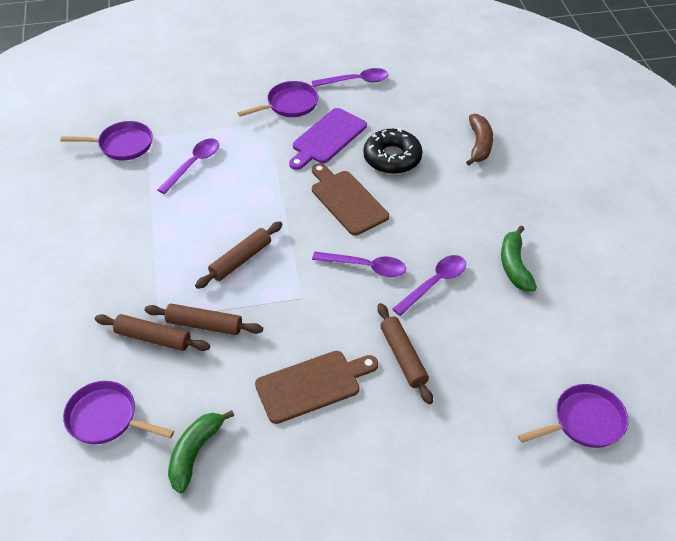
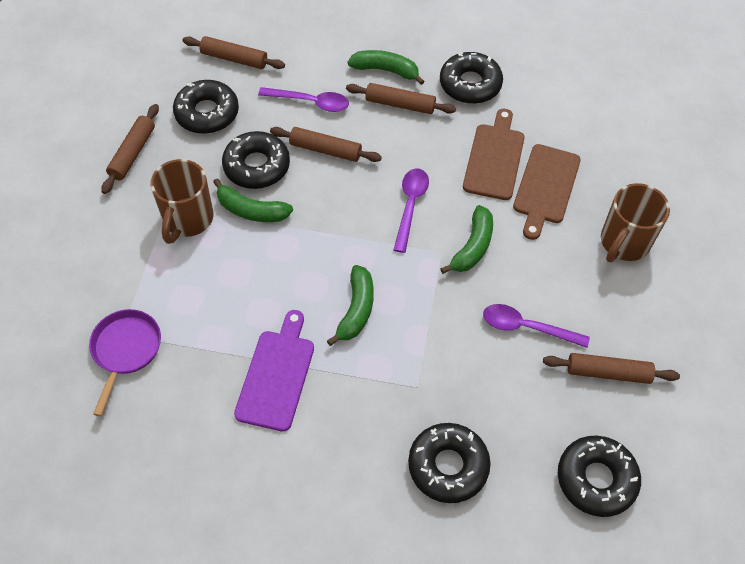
black donut: [363,128,422,174] = 1 -> [173,80,239,134] [222,131,290,189] [408,423,491,503] [440,52,503,104] [558,436,641,517] = 5
brown banana: [466,114,493,166] = 1 -> none = 0
brown mug: none = 0 -> [150,159,213,244] [601,183,670,262] = 2
brown rolling pin: [95,314,210,351] [145,304,263,335] [195,221,283,289] [377,303,433,404] = 4 -> [101,104,159,194] [183,36,285,69] [270,127,382,162] [346,83,456,114] [543,353,680,384] = 5
green banana: [168,410,234,493] [501,226,537,291] = 2 -> [213,179,293,222] [327,265,374,346] [348,50,425,85] [440,205,493,274] = 4
purple pan: [60,121,153,161] [63,381,174,444] [238,81,319,117] [518,384,628,448] = 4 -> [89,309,161,416] = 1
purple spoon: [157,139,219,194] [312,68,389,87] [312,252,406,277] [392,255,466,316] = 4 -> [258,87,349,112] [393,169,429,253] [483,304,590,348] = 3

